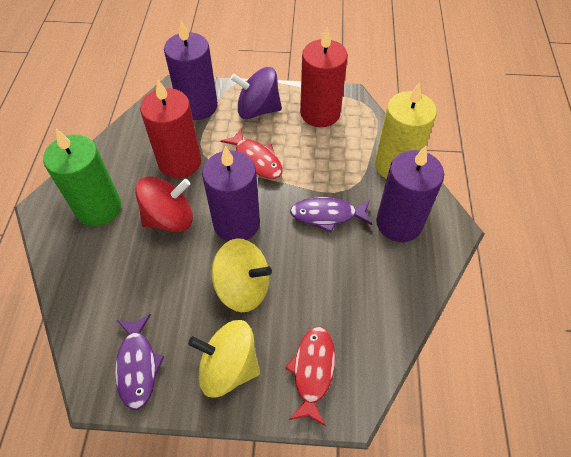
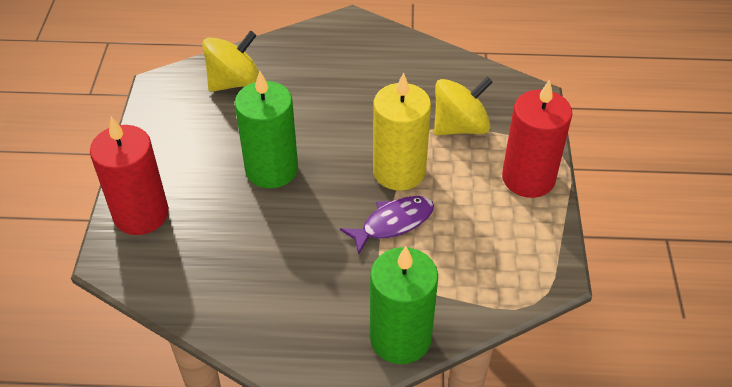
green candle: [43,129,121,226] = 1 -> [235,71,298,188] [370,246,438,364] = 2
purple candle: [164,20,218,120] [202,146,260,241] [376,146,444,242] = 3 -> none = 0
purple fish: [115,314,165,410] [290,197,372,233] = 2 -> [340,196,434,255] = 1
purple spinning top: [230,67,282,119] = 1 -> none = 0
red fish: [221,128,283,179] [285,326,335,426] = 2 -> none = 0
red spinning top: [135,176,193,232] = 1 -> none = 0

